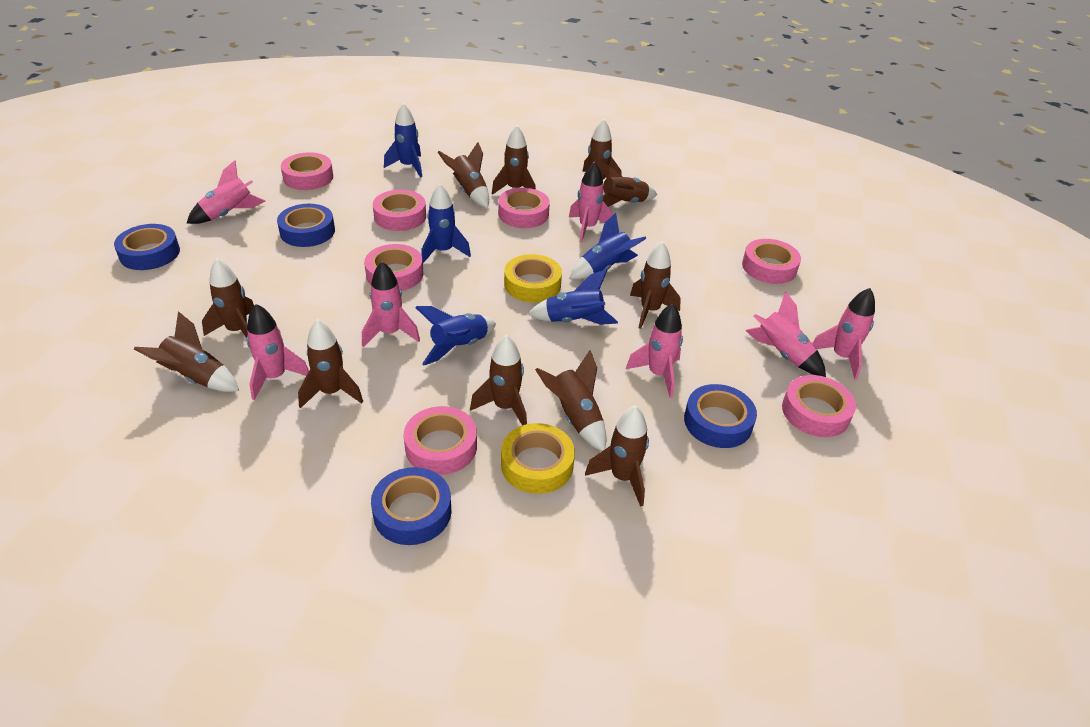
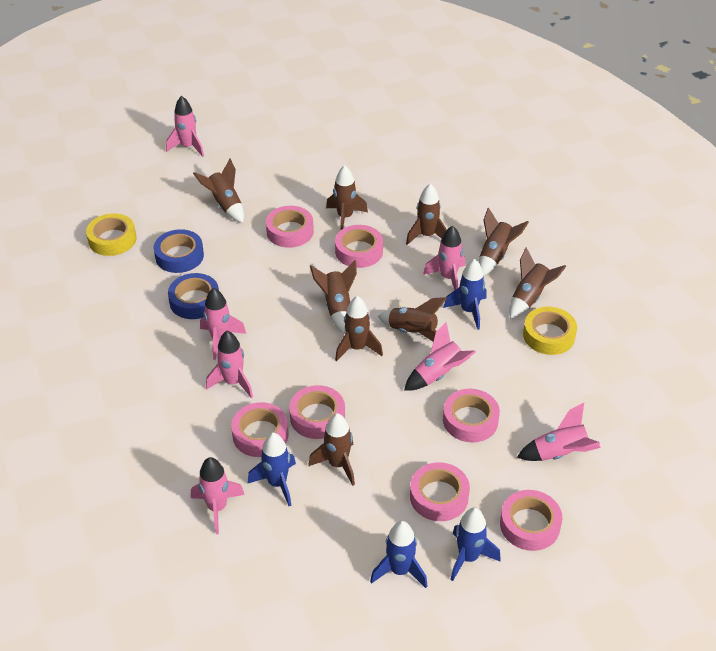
blue rocket: [384,103,422,178] [415,306,496,365] [421,184,471,263] [528,269,618,325] [570,213,647,279] = 5 -> [247,433,296,506] [370,521,427,588] [443,259,486,330] [450,507,501,581] = 4
blue tape: [114,224,180,270] [277,204,335,247] [371,467,451,545] [684,384,757,448] = 4 -> [154,229,204,273] [168,273,219,319] = 2
brown rocket: [134,311,239,392] [202,258,254,338] [298,319,363,409] [438,142,489,208] [470,335,527,425] [492,125,536,195] [535,350,607,451] [582,119,622,179] [585,405,649,507] [597,162,657,207] [630,242,681,329] = 11 -> [193,159,244,223] [309,413,355,486] [310,260,357,334] [326,165,368,231] [335,296,383,361] [378,297,447,341] [406,184,447,245] [479,207,529,276] [509,247,567,319] = 9

